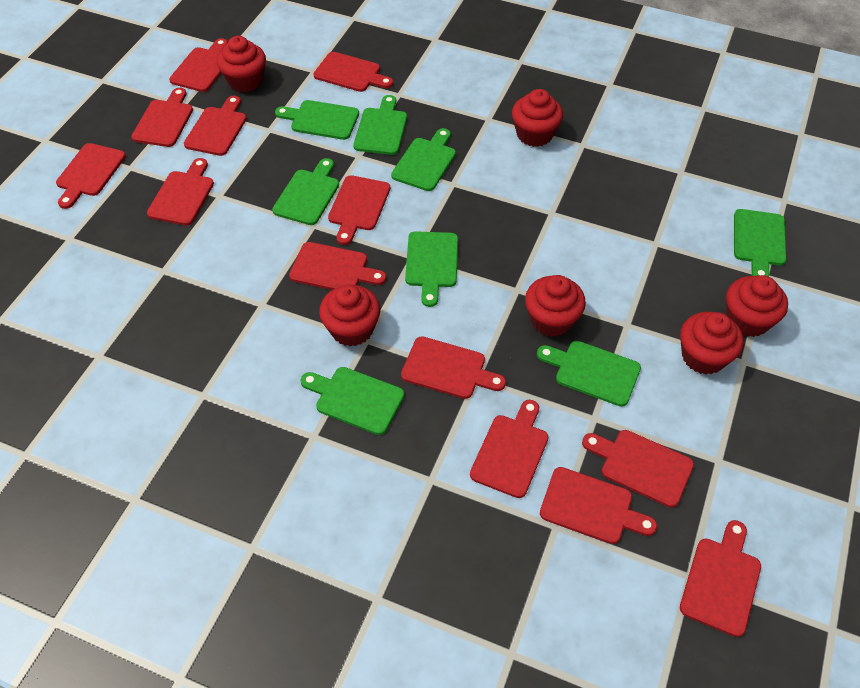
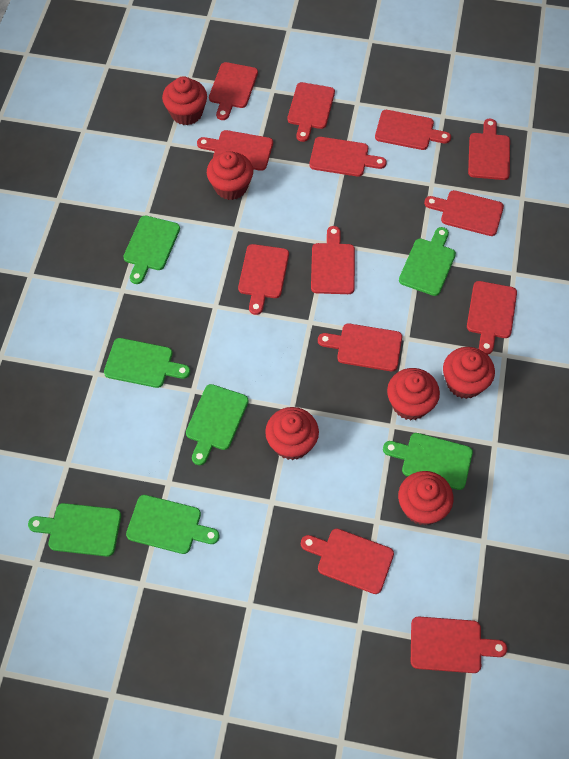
green cutting board: [272,158,339,225] [275,100,359,140] [301,367,405,435] [353,95,407,155] [391,128,456,191] [405,231,458,307] [537,341,641,407] [734,209,786,276] = 8 -> [28,503,121,557] [104,338,190,388] [123,216,180,284] [126,495,220,554] [186,384,249,465] [383,433,473,490] [399,227,456,296] = 7

